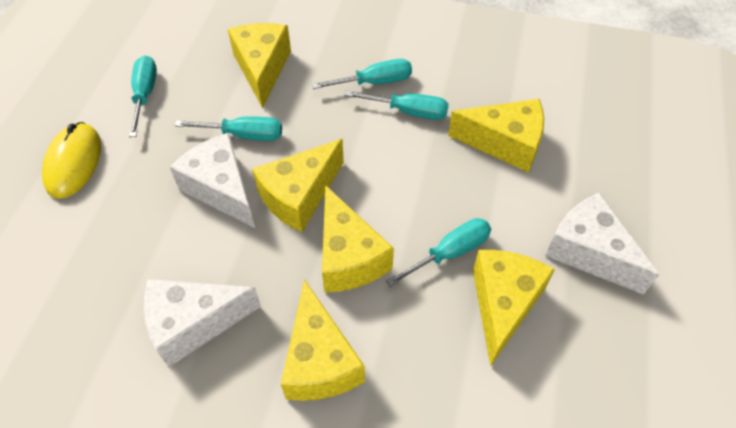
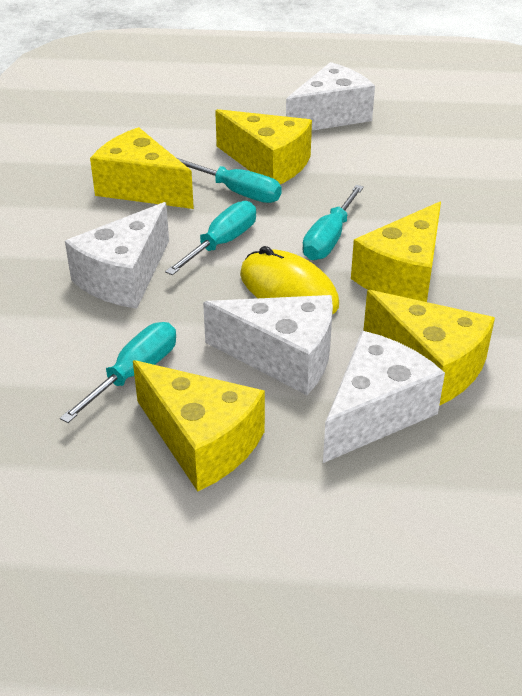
turquoise screwdriver: [129,55,157,137] [174,116,282,141] [312,59,412,89] [345,90,449,120] [386,218,491,287] = 5 -> [60,322,176,423] [165,201,256,275] [177,158,282,203] [302,185,364,260] = 4
white cheese: [144,279,261,367] [170,133,255,228] [545,193,659,295] = 3 -> [65,202,169,309] [203,295,333,395] [286,62,375,131] [323,331,445,463] = 4
yellow cheese: [228,23,291,108] [252,139,344,232] [281,279,365,401] [322,185,394,293] [448,99,544,172] [473,250,555,367] = 6 -> [90,127,194,209] [133,360,265,491] [215,109,312,184] [351,202,441,302] [363,290,495,406] = 5

